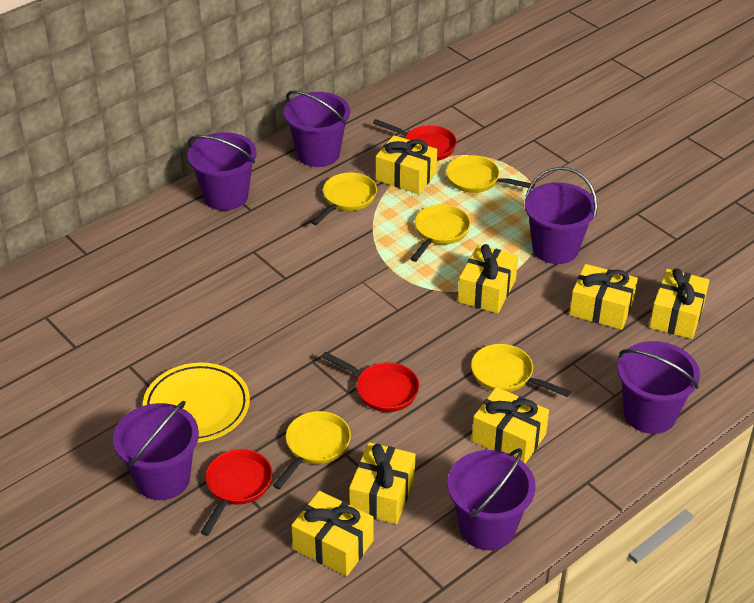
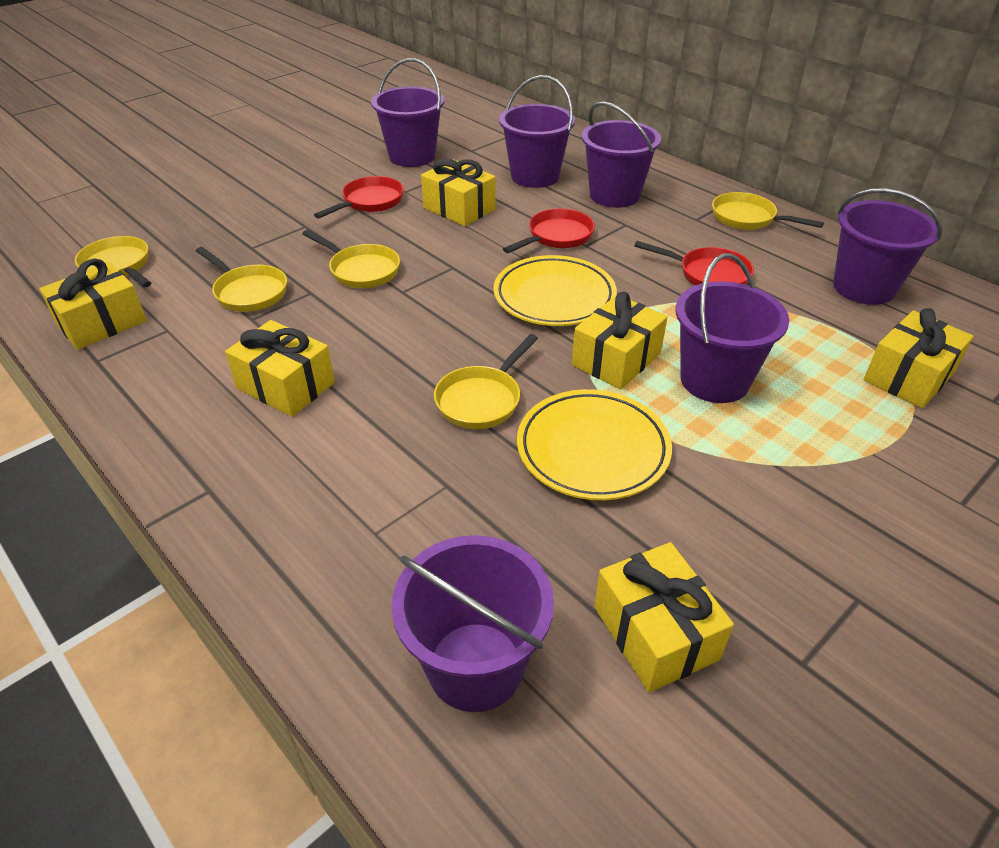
yellow gift: [291,491,374,576] [349,442,415,524] [376,135,437,194] [458,244,518,314] [472,387,549,464] [569,264,638,330] [649,268,710,339] = 7 -> [39,259,147,350] [225,320,335,417] [421,158,495,226] [572,292,667,389] [594,542,734,692] [863,308,974,408] = 6
yellow plate: [143,363,250,442] = 1 -> [494,255,617,326] [517,389,672,500] = 2

